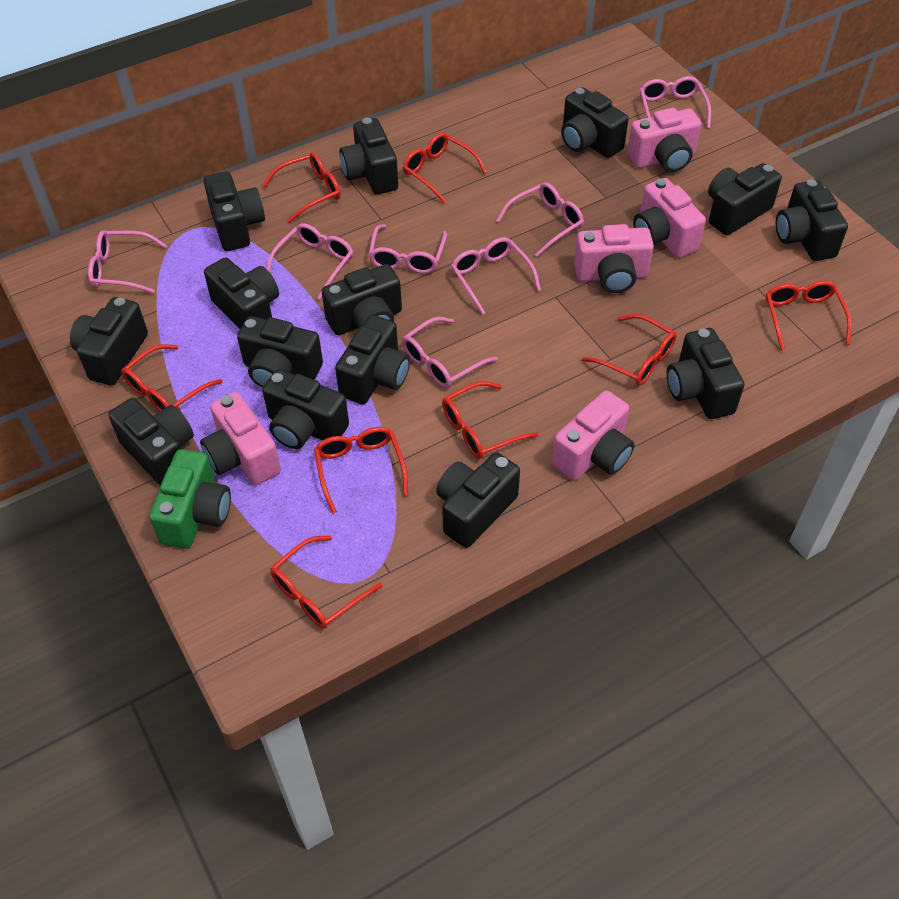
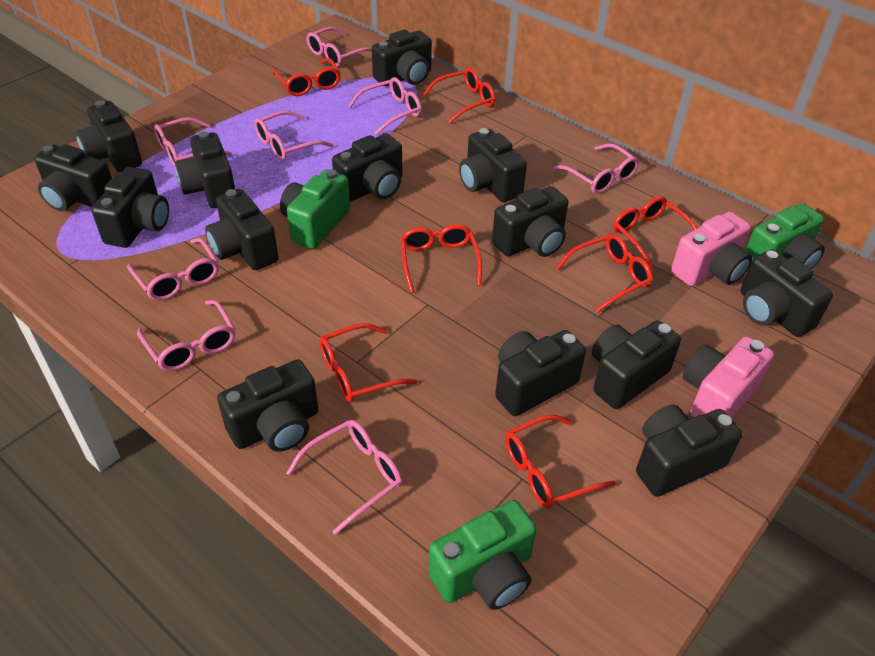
green camera: [149,449,231,549] = 1 -> [280,169,350,249] [428,500,537,610] [745,204,825,269] = 3
pink camera: [200,392,281,485] [552,391,635,481] [574,224,654,293] [627,108,702,172] [633,178,706,258] = 5 -> [671,212,752,286] [683,337,774,418] = 2
pink glasses: [88,231,167,293] [267,223,353,299] [369,224,447,274] [402,317,498,388] [451,237,541,315] [496,182,584,257] [640,76,711,129] = 7 -> [127,238,219,301] [137,300,235,371] [154,117,232,167] [254,111,333,160] [287,420,402,535] [307,27,372,67] [348,77,422,135] [553,143,639,194] = 8
red glasses: [121,344,222,411] [262,152,341,223] [270,535,383,629] [314,427,408,514] [403,133,487,203] [442,381,538,459] [582,314,677,386] [766,281,852,351] = 8 -> [272,58,341,96] [319,323,417,402] [400,224,482,293] [423,68,495,123] [505,415,616,508] [556,234,653,312] [613,196,697,270] = 7

